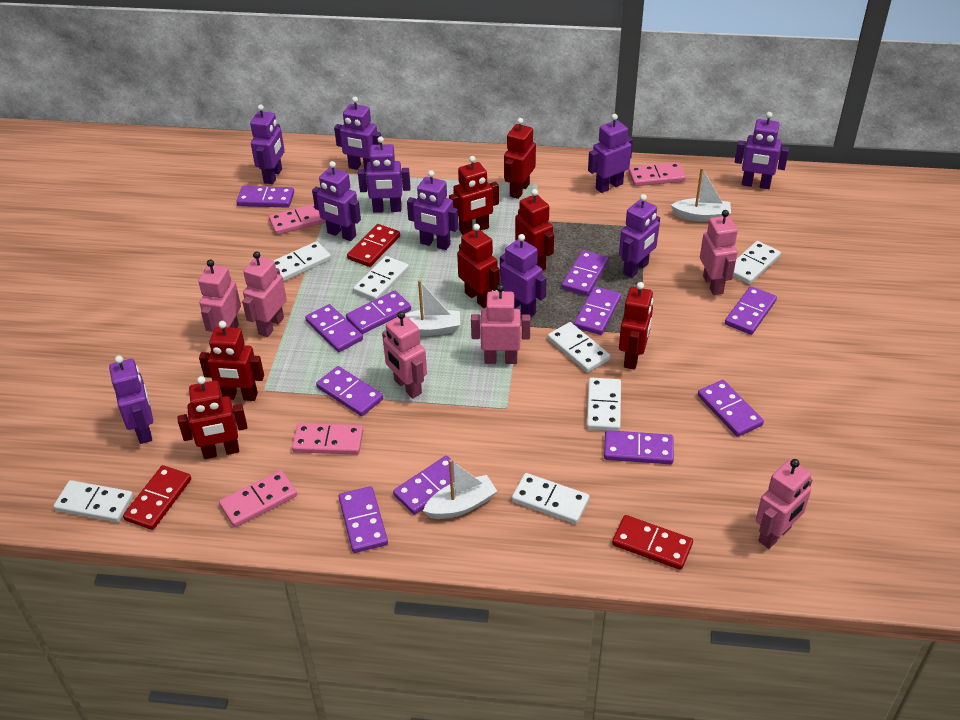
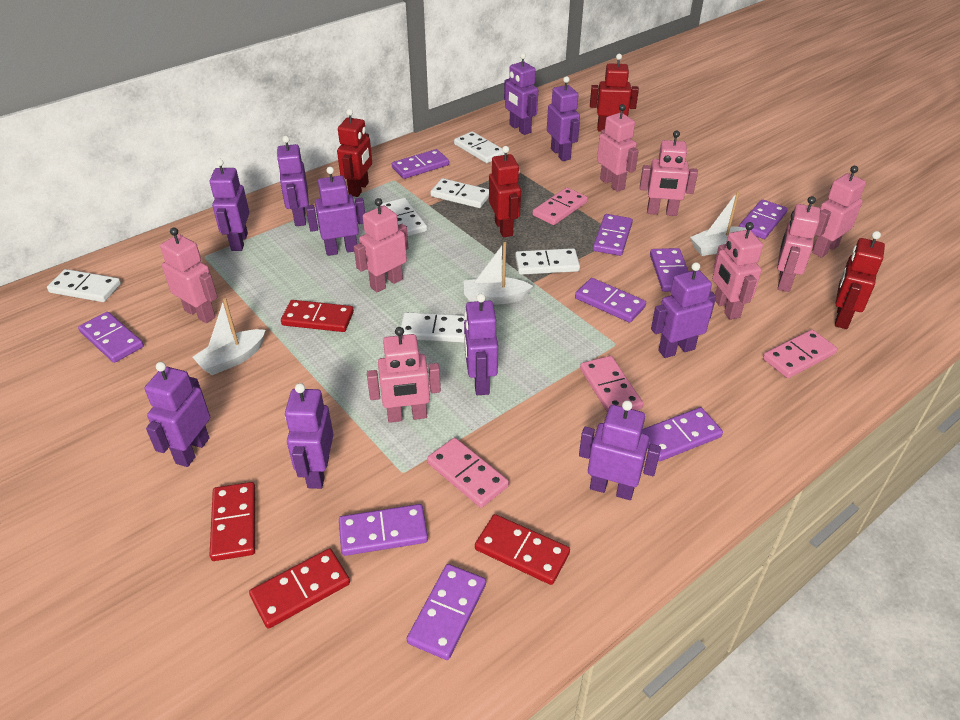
pink robot: [198,259,241,332] [242,251,287,337] [382,311,427,398] [471,284,530,364] [700,210,737,295] [756,459,812,549] = 6 -> [160,227,218,323] [354,198,408,292] [367,327,441,423] [597,104,639,192] [640,131,698,216] [712,222,763,320] [777,196,820,292] [812,166,866,258] = 8
purple domino: [236,186,294,208] [305,304,363,352] [316,366,383,416] [338,486,388,553] [346,291,411,334] [393,456,454,515] [561,250,608,296] [574,286,621,335] [604,430,674,464] [698,380,764,437] [725,286,777,335] = 11 -> [78,312,144,363] [339,504,428,556] [392,149,449,179] [407,564,486,660] [575,278,646,323] [593,214,633,256] [642,407,723,461] [650,248,689,292] [739,199,788,239] = 9
red domino: [123,465,191,530] [347,224,400,267] [612,515,693,570] = 3 -> [209,482,256,561] [249,548,350,629] [281,300,354,332] [475,514,570,585] = 4
red robot: [177,376,247,459] [199,321,264,401] [449,156,499,235] [457,224,500,308] [504,118,536,199] [515,189,554,270] [619,282,653,370] = 7 -> [337,109,372,197] [489,146,521,237] [590,54,639,131] [835,231,885,329] = 4
white domino: [54,480,134,522] [273,241,331,281] [353,256,409,301] [512,473,589,524] [548,322,610,373] [587,378,621,431] [733,241,781,284] = 7 -> [47,269,121,302] [381,198,427,236] [401,312,465,343] [430,178,489,208] [454,131,504,163] [515,248,580,275] = 6

